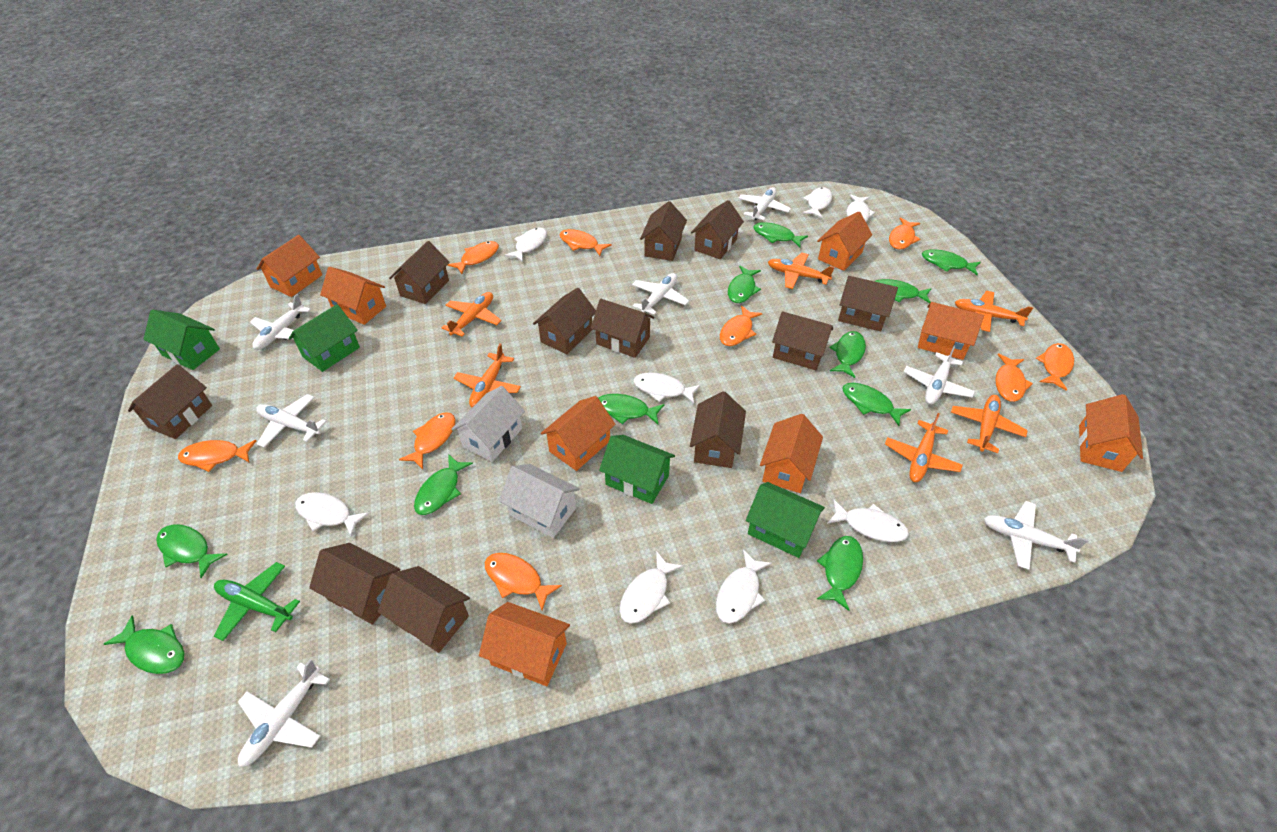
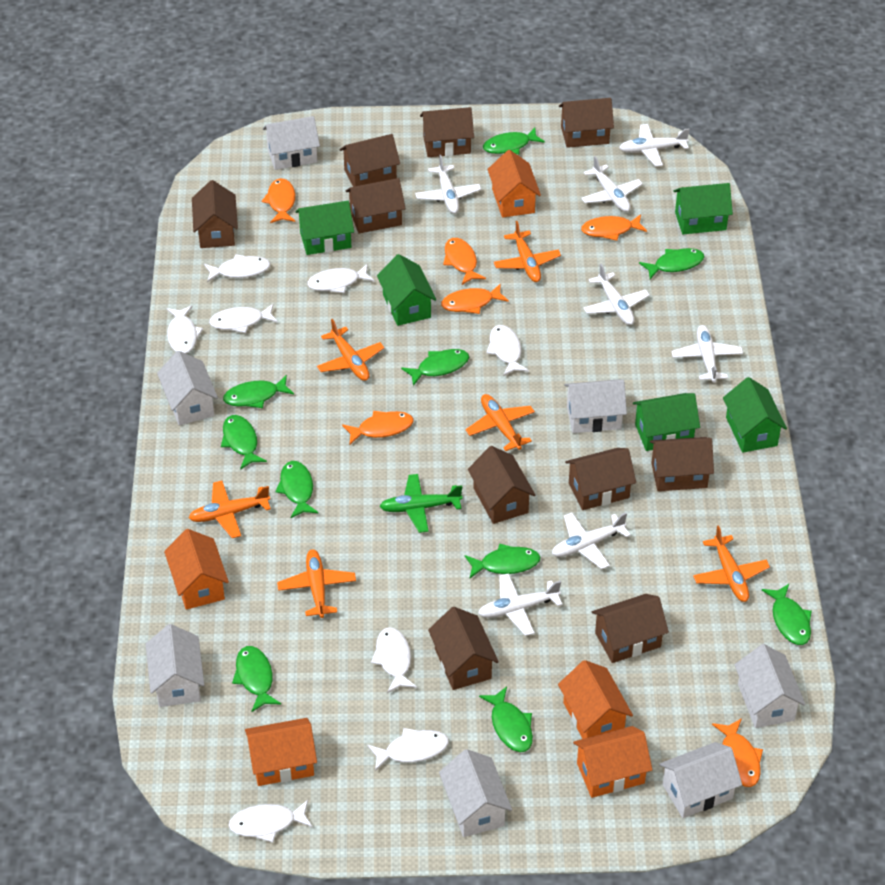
brown house: [128,364,212,439] [309,543,400,625] [378,566,470,653] [389,241,450,304] [533,288,596,355] [591,299,655,358] [640,201,687,261] [690,391,746,468] [691,200,744,259] [772,311,833,370] [838,276,898,331] = 11 -> [192,180,238,248] [340,134,400,187] [345,178,406,233] [420,107,474,157] [428,607,499,690] [468,446,535,524] [559,98,614,148] [565,448,636,510] [592,594,669,663] [650,437,714,491] = 10
green fish: [104,616,185,674] [156,524,228,578] [414,454,473,515] [598,394,664,424] [728,266,761,303] [753,222,808,247] [817,536,863,611] [829,331,866,378] [842,383,911,426] [874,279,932,303] [922,249,981,275] = 11 -> [221,415,267,470] [223,375,294,408] [232,646,281,712] [275,461,319,518] [401,349,469,386] [465,544,541,578] [479,686,533,752] [483,128,545,154] [639,248,705,279] [762,584,812,645] = 10
green house: [143,310,220,370] [289,304,360,372] [599,435,675,504] [746,482,825,558] = 4 -> [295,201,354,255] [377,254,436,326] [633,393,700,451] [673,183,733,234] [723,377,787,453] = 5
orange fish: [178,440,257,472] [399,412,456,469] [447,241,499,274] [485,553,562,610] [559,229,612,256] [720,306,762,346] [889,217,920,249] [995,354,1033,402] [1036,343,1074,391] = 9 -> [262,178,295,223] [342,411,414,444] [441,283,509,314] [443,238,486,285] [581,214,647,241] [712,718,763,787] = 6
orange house: [257,235,322,297] [320,267,386,325] [479,602,570,686] [541,396,615,471] [760,414,823,493] [817,211,872,271] [918,302,984,360] [1079,394,1143,472] = 8 -> [164,529,229,610] [245,718,317,786] [487,150,541,218] [558,660,633,739] [573,726,652,798] = 5
white house: [451,386,525,462] [499,464,580,538] = 2 -> [146,624,204,707] [157,351,218,425] [263,116,320,170] [439,749,512,837] [564,379,627,433] [659,742,742,818] [734,644,805,728] = 7

